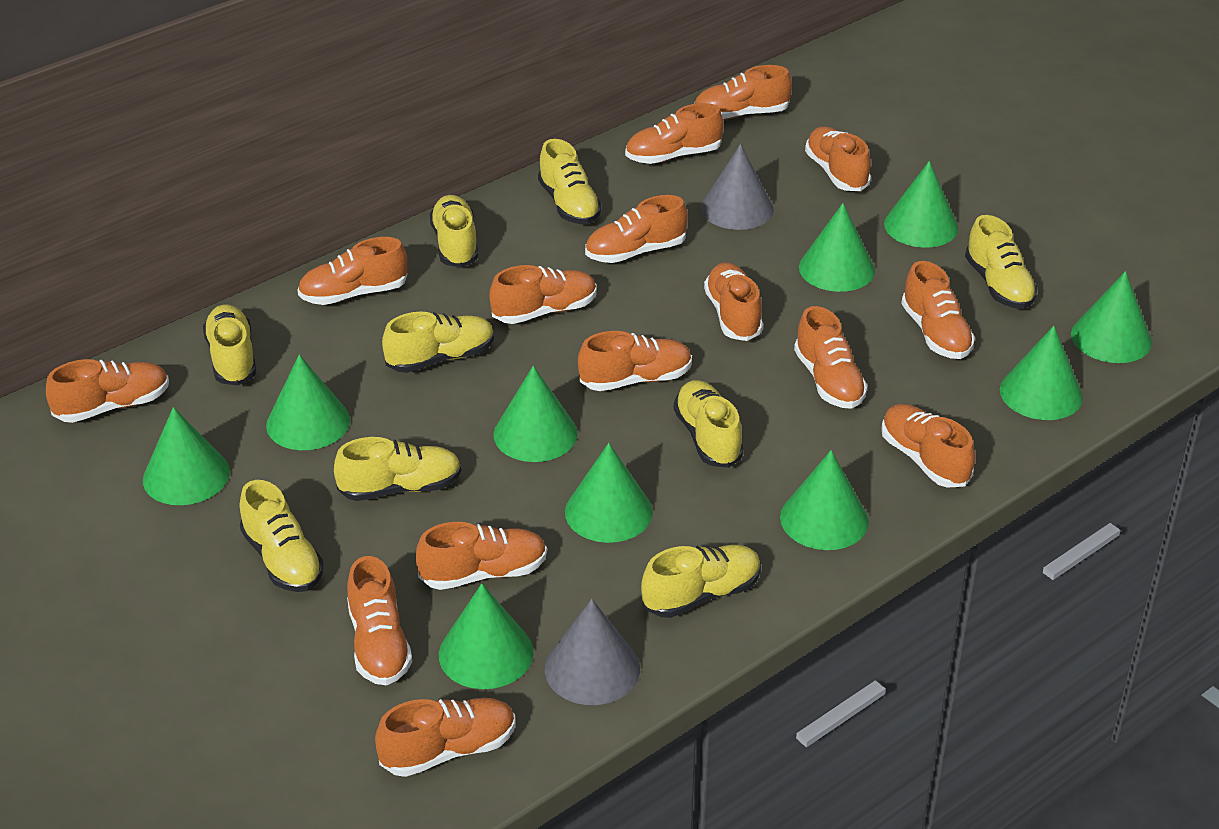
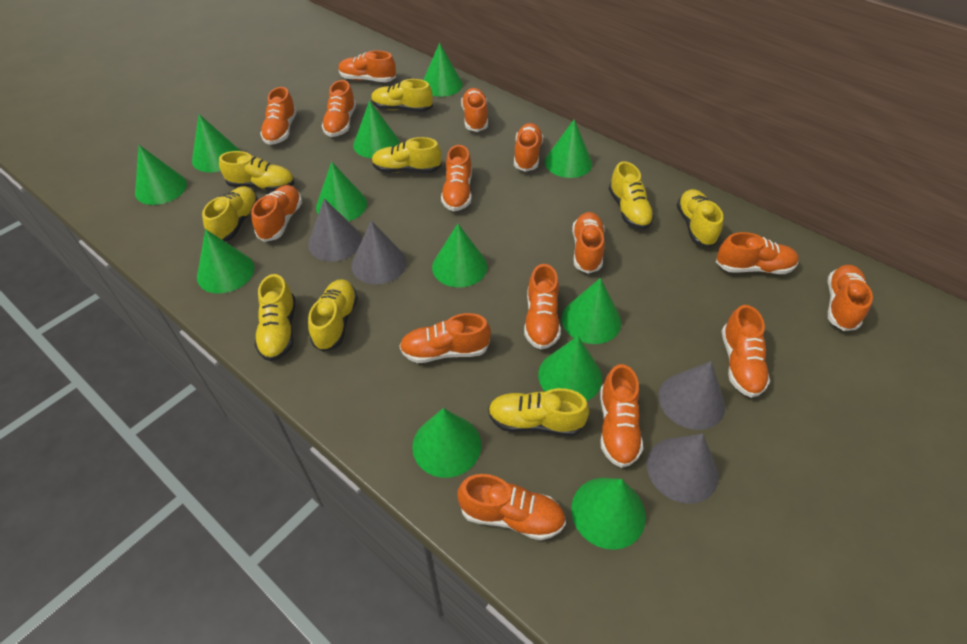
green cone: [143,407,230,505] [266,355,350,450] [439,583,534,689] [493,366,578,462] [565,443,653,543] [780,450,869,550] [799,203,875,292] [884,161,958,248] [1000,326,1083,420] [1071,271,1152,363] = 10 -> [135,145,187,205] [192,114,240,172] [197,229,254,294] [316,162,367,221] [353,101,399,158] [412,408,481,478] [423,43,463,97] [432,224,487,287] [538,336,602,401] [545,120,592,178] [562,278,621,344] [571,478,646,550] = 12
grey cone: [545,599,640,705] [701,144,774,230] = 2 -> [308,199,362,262] [351,221,407,285] [647,434,719,504] [658,361,725,430] = 4

